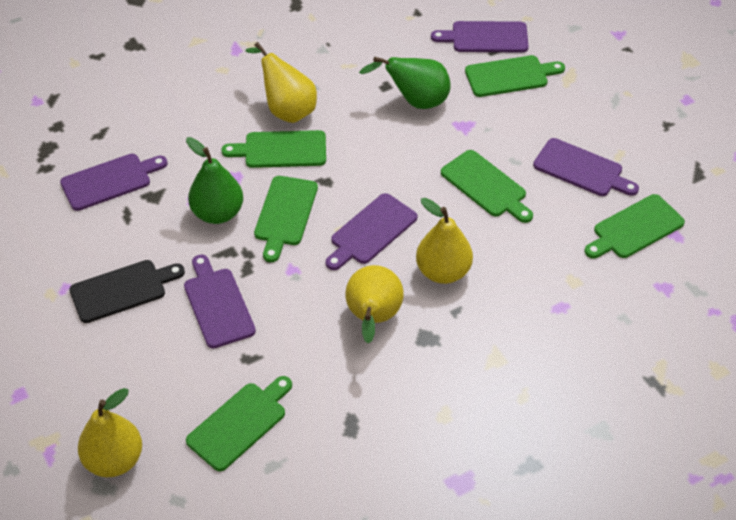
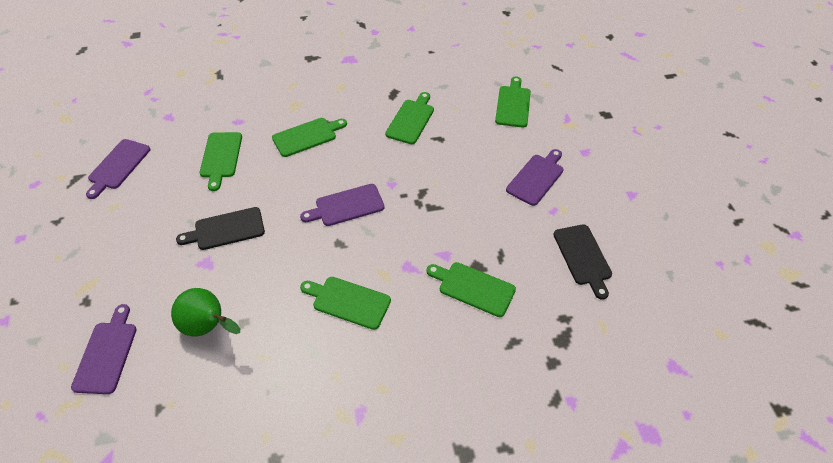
black cutting board: [69,260,185,323] = 1 -> [176,207,265,250] [553,224,612,300] = 2
green pear: [186,137,243,224] [359,57,450,109] = 2 -> [171,288,240,336] = 1
purple cutting board: [60,154,168,211] [184,255,256,349] [326,193,417,270] [431,21,528,53] [533,138,639,196] = 5 -> [71,304,137,394] [86,139,150,199] [300,184,385,226] [506,149,564,206] = 4
yellow pear: [78,388,142,477] [245,42,317,123] [345,265,404,344] [416,198,473,284] = 4 -> none = 0

